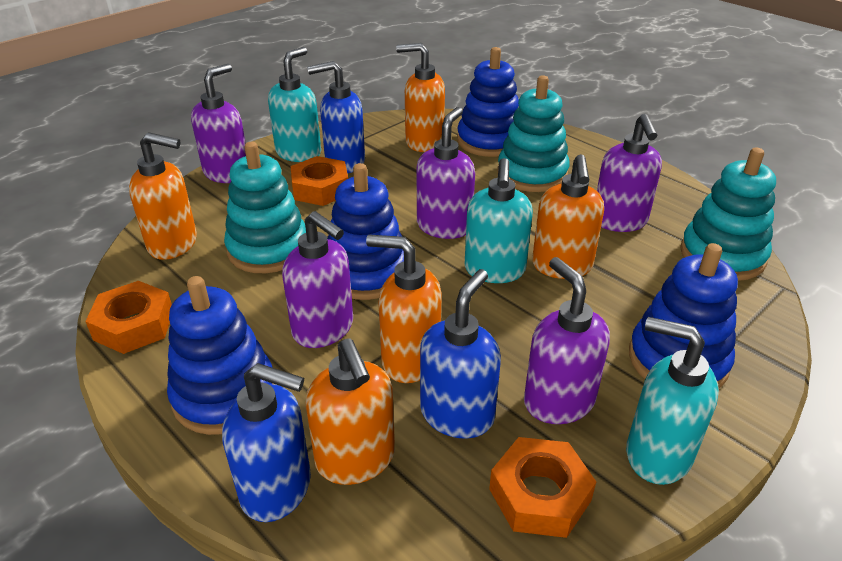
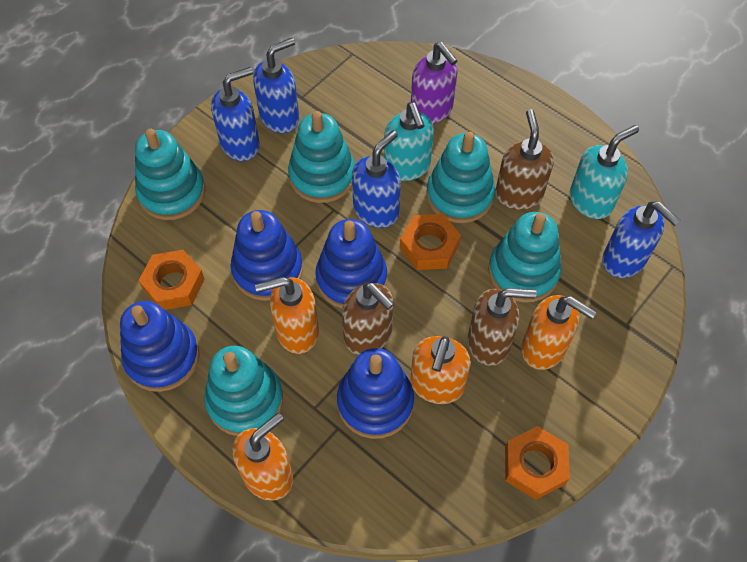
blue soap dispenser: [222,363,311,522] [307,61,365,173] [420,269,501,438] = 3 -> [211,67,260,161] [253,38,299,133] [352,130,401,228] [602,201,681,278] = 4
brown soap dispenser: none = 0 -> [342,283,394,355] [468,288,537,366] [495,109,554,210] = 3
orange soap dispenser: [129,132,197,260] [306,338,395,485] [366,235,442,383] [396,43,445,152] [532,154,604,279] = 5 -> [232,413,293,501] [255,277,319,354] [410,336,471,404] [522,295,596,370] = 4
purple soap dispenser: [191,64,246,183] [282,211,353,348] [417,107,475,239] [524,257,610,424] [597,114,662,232] = 5 -> [411,42,458,124] = 1
turquoise soap dispenser: [268,47,321,162] [465,158,533,283] [626,317,719,485] = 3 -> [384,102,434,181] [570,125,639,219] = 2
turquoise stacking toy: [224,142,306,273] [498,75,570,192] [680,148,776,281] = 3 -> [135,129,205,220] [205,346,283,436] [288,111,355,203] [427,132,495,223] [488,212,562,303] = 5

